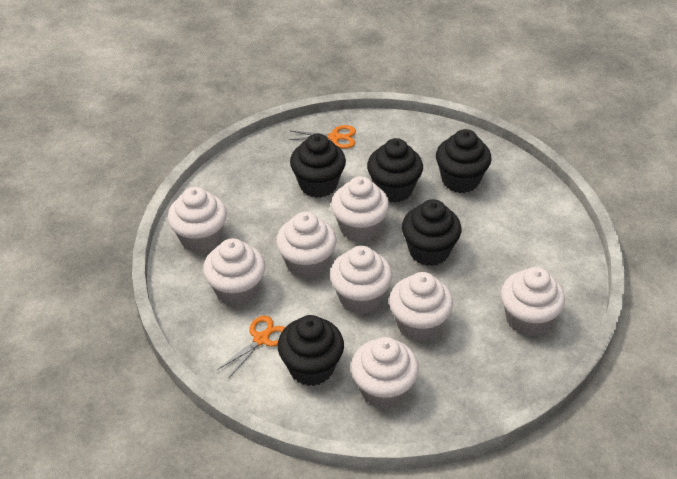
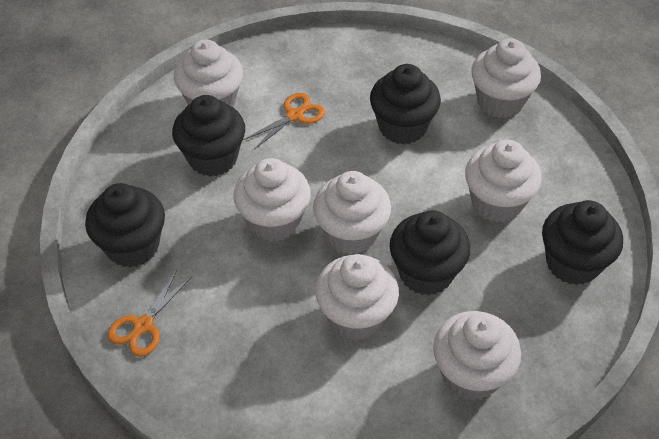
white cupcake: [168,187,227,253] [203,238,265,307] [276,212,336,279] [330,246,392,314] [331,176,390,242] [351,337,419,409] [389,272,453,342] [501,267,565,336] = 8 -> [174,39,243,107] [234,158,311,242] [313,171,391,255] [315,254,399,340] [433,311,521,401] [465,140,542,223] [471,38,541,118] = 7

